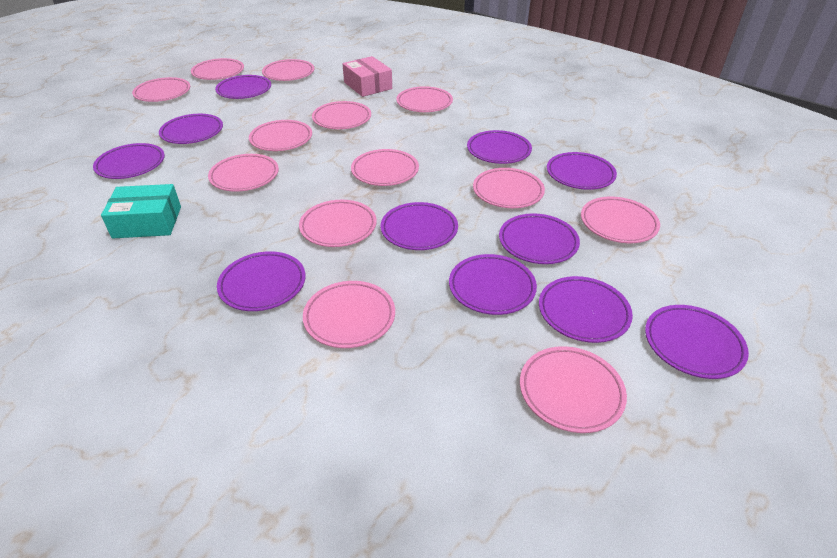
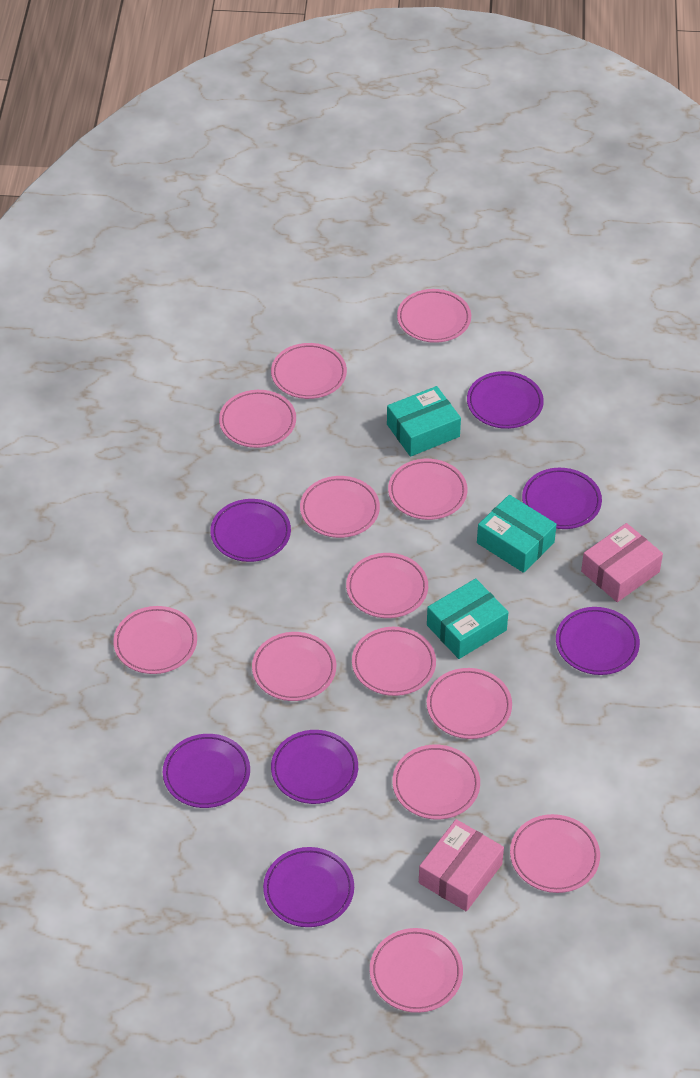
pink box: [342,56,392,97] = 1 -> [419,819,504,912] [581,523,663,602] = 2
purple plate: [93,143,165,179] [159,114,223,144] [215,75,271,99] [217,251,306,311] [381,202,458,250] [449,254,537,315] [467,130,532,164] [499,213,580,264] [539,276,633,343] [547,152,617,190] [645,305,749,379] = 11 -> [163,734,250,808] [210,499,291,562] [263,847,354,927] [271,730,358,804] [467,371,544,429] [522,468,602,529] [556,607,640,675] = 7
turquoise box: [101,184,181,239] = 1 -> [387,386,461,457] [427,578,508,659] [477,495,557,573] = 3

